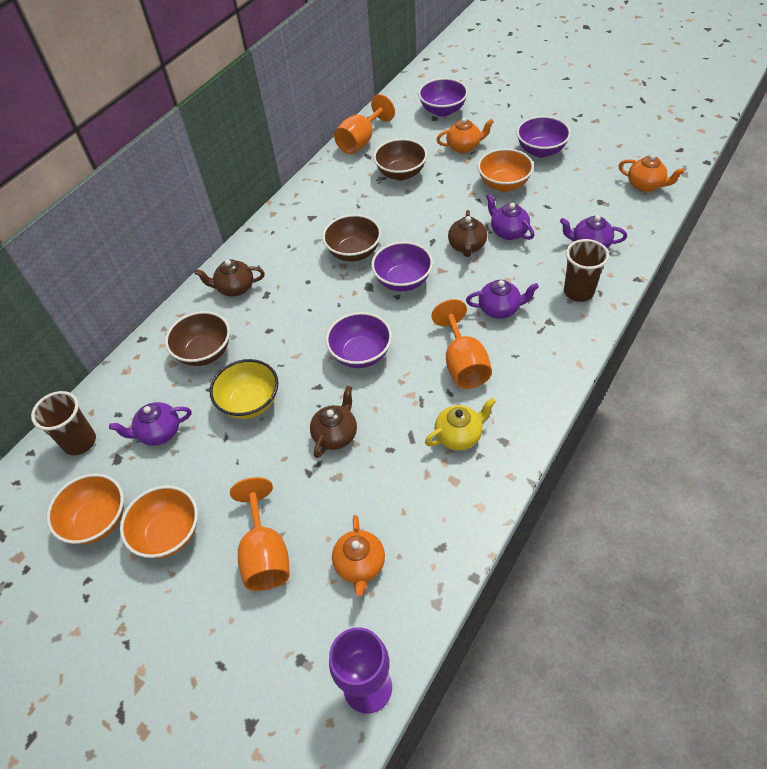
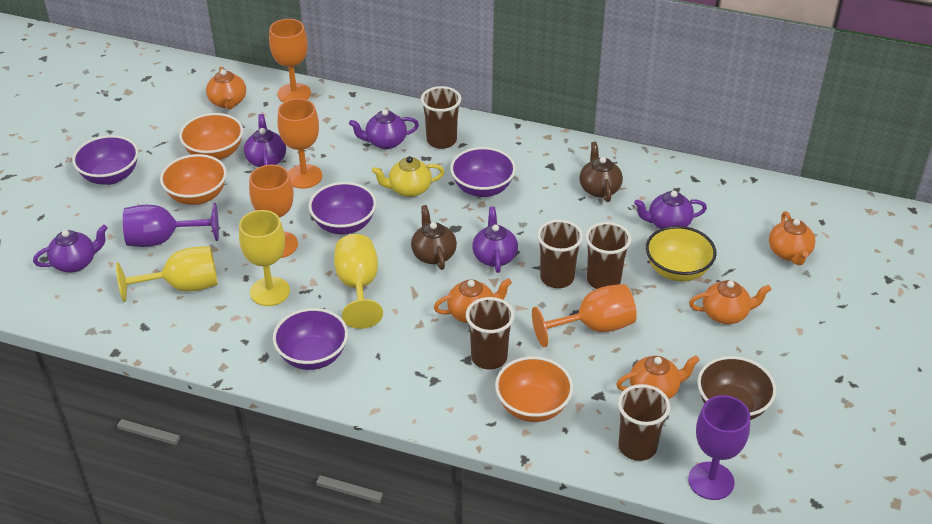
brown bowl: [165,311,230,366] [322,214,381,262] [373,138,427,180] = 3 -> [697,356,777,420] = 1
brown cup: [31,391,96,455] [564,239,609,302] = 2 -> [421,86,461,149] [466,297,515,369] [537,220,583,288] [585,222,632,289] [618,384,670,461] = 5
brown teapot: [194,260,265,297] [310,386,357,458] [448,210,487,257] = 3 -> [411,205,457,270] [579,142,623,202] = 2
orange goblet: [230,477,290,591] [334,94,395,154] [431,299,492,389] = 3 -> [249,165,298,258] [269,19,311,102] [278,98,322,189] [532,284,637,347] = 4
orange teapot: [332,515,385,596] [436,118,494,153] [618,155,685,192] = 3 -> [206,67,246,110] [434,278,512,323] [616,355,700,399] [689,280,771,324] [769,211,815,265] = 5
purple goblet: [329,627,392,714] = 1 -> [123,203,219,247] [688,395,750,500] = 2
purple teapot: [109,402,191,446] [466,280,539,319] [486,194,534,240] [560,215,627,249] = 4 -> [33,225,108,272] [244,114,286,167] [349,109,419,149] [472,207,518,273] [634,191,707,229] = 5
yellow goblet: none = 0 -> [116,246,218,302] [239,210,290,306] [334,234,383,329] = 3

